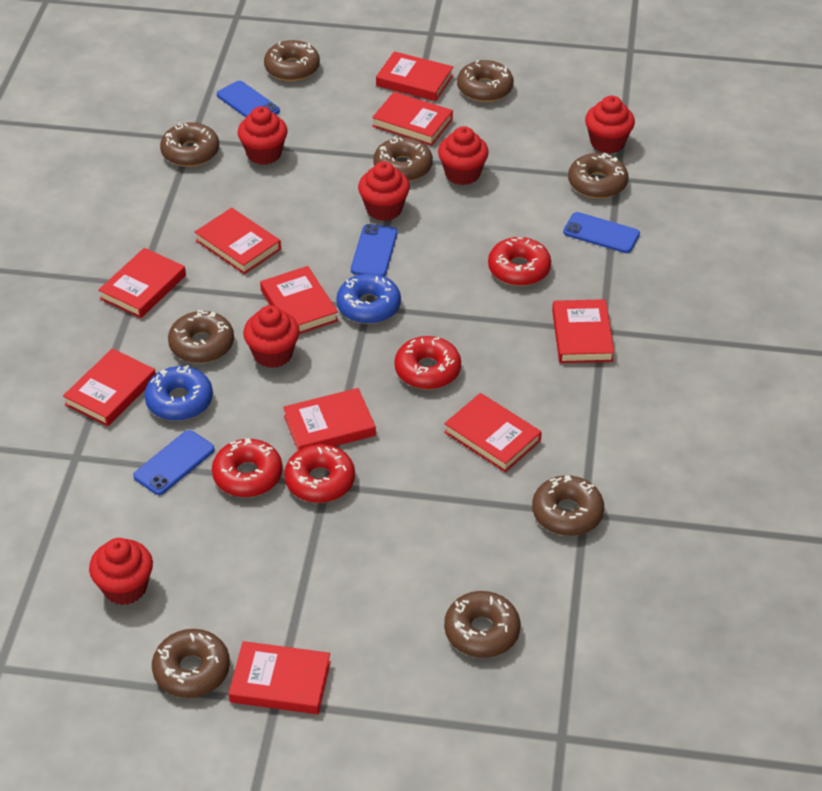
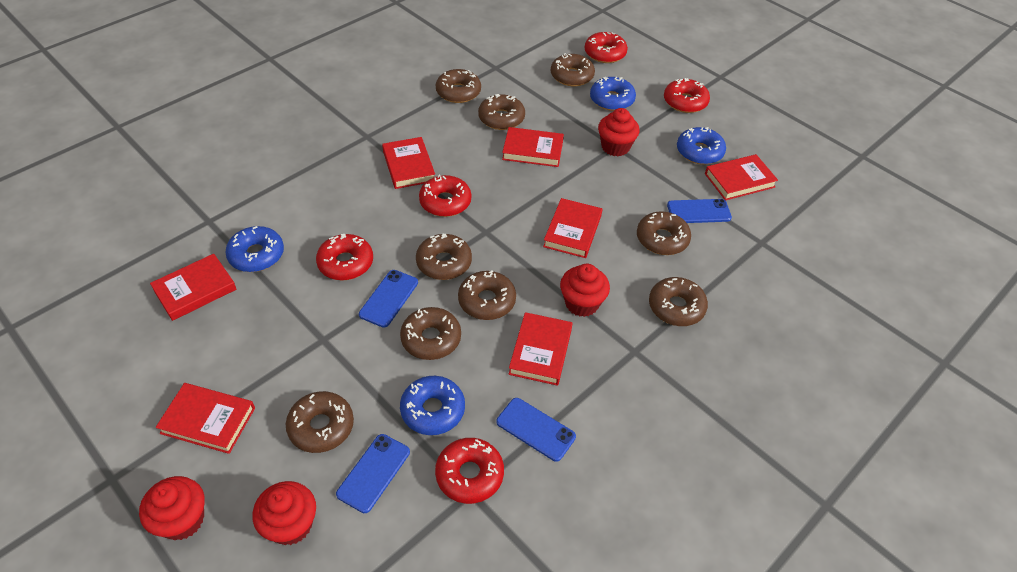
blue donut: [144,365,213,421] [336,273,401,324] = 2 -> [225,226,284,272] [400,376,465,435] [590,77,636,111] [677,127,726,165] = 4
red book: [63,348,156,427] [98,248,186,318] [195,208,281,274] [229,641,331,714] [260,266,338,334] [283,388,376,450] [372,92,453,146] [376,52,453,101] [444,393,542,472] [552,299,614,363] = 10 -> [150,254,237,321] [156,383,255,454] [382,137,435,189] [502,127,564,167] [509,312,573,386] [543,198,602,258] [705,154,778,201] = 7
red cupcake: [89,538,153,605] [238,106,287,165] [243,305,300,368] [358,161,410,221] [438,126,489,185] [585,96,635,154] = 6 -> [139,476,205,541] [252,481,316,545] [560,264,610,317] [598,108,640,157] = 4
red donut: [212,438,283,497] [284,444,355,503] [394,336,461,389] [488,237,551,286] = 4 -> [316,234,373,280] [419,175,471,217] [435,438,504,504] [585,32,628,63] [664,78,710,113] = 5

